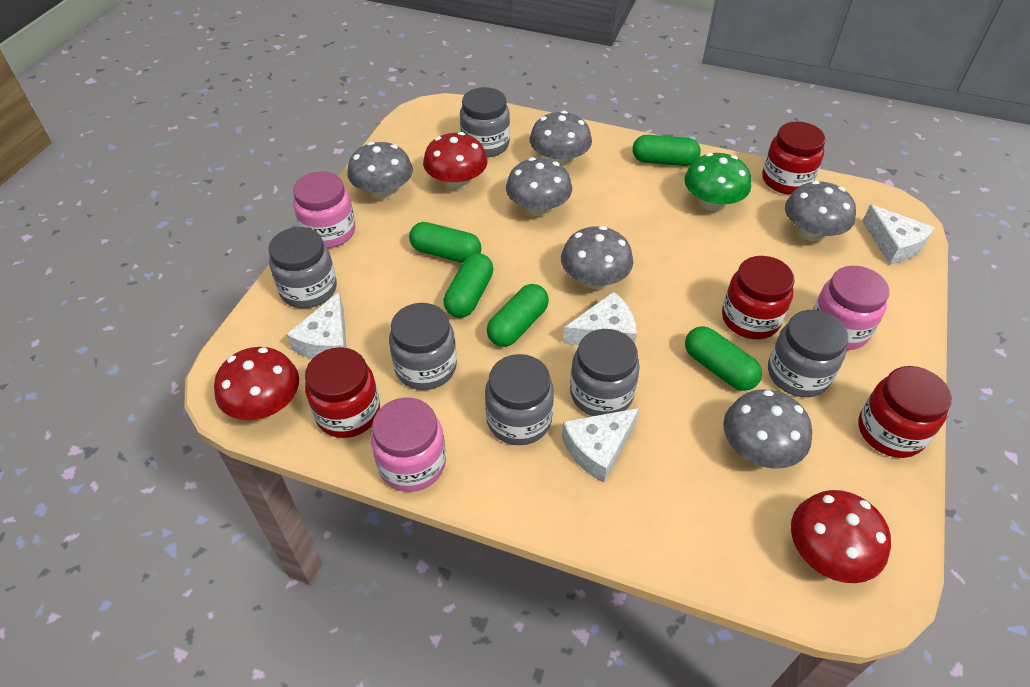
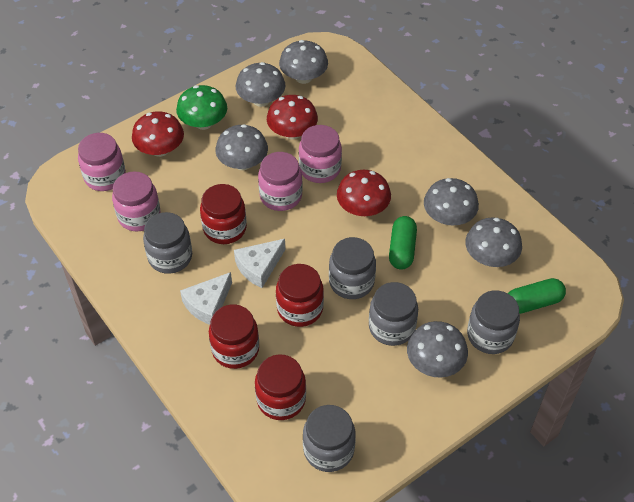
green capsule: [409,222,481,263] [444,253,494,318] [487,284,549,347] [632,135,701,166] [685,326,762,391] = 5 -> [389,216,417,269] [508,278,566,314] = 2
grey jar: [269,227,337,308] [389,303,457,390] [460,87,510,158] [485,354,554,445] [570,329,640,416] [768,310,848,397] = 6 -> [143,212,192,274] [303,405,356,472] [329,237,376,299] [369,282,418,346] [467,290,520,354] = 5
pink jar: [293,171,355,248] [371,397,446,492] [813,266,890,350] = 3 -> [78,133,126,191] [112,171,161,231] [258,152,303,211] [299,125,342,183] = 4
white cheese: [286,292,347,359] [562,408,639,483] [563,292,637,345] [862,204,935,265] = 4 -> [180,272,232,325] [234,239,285,288] = 2

